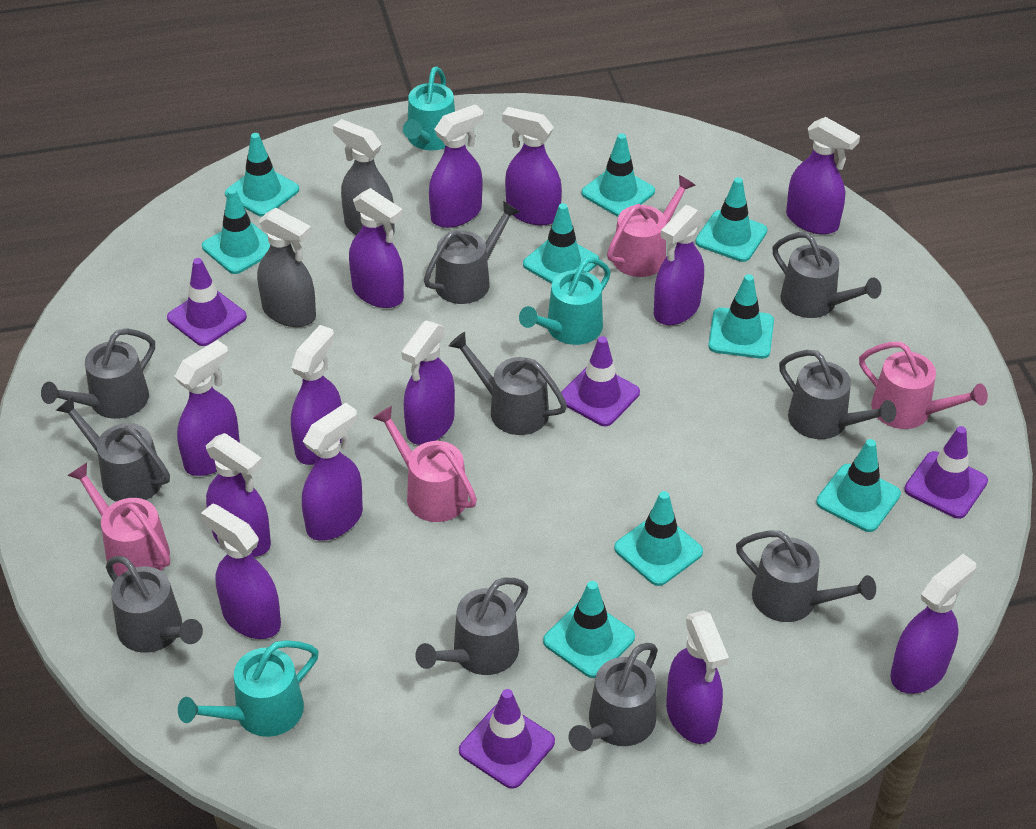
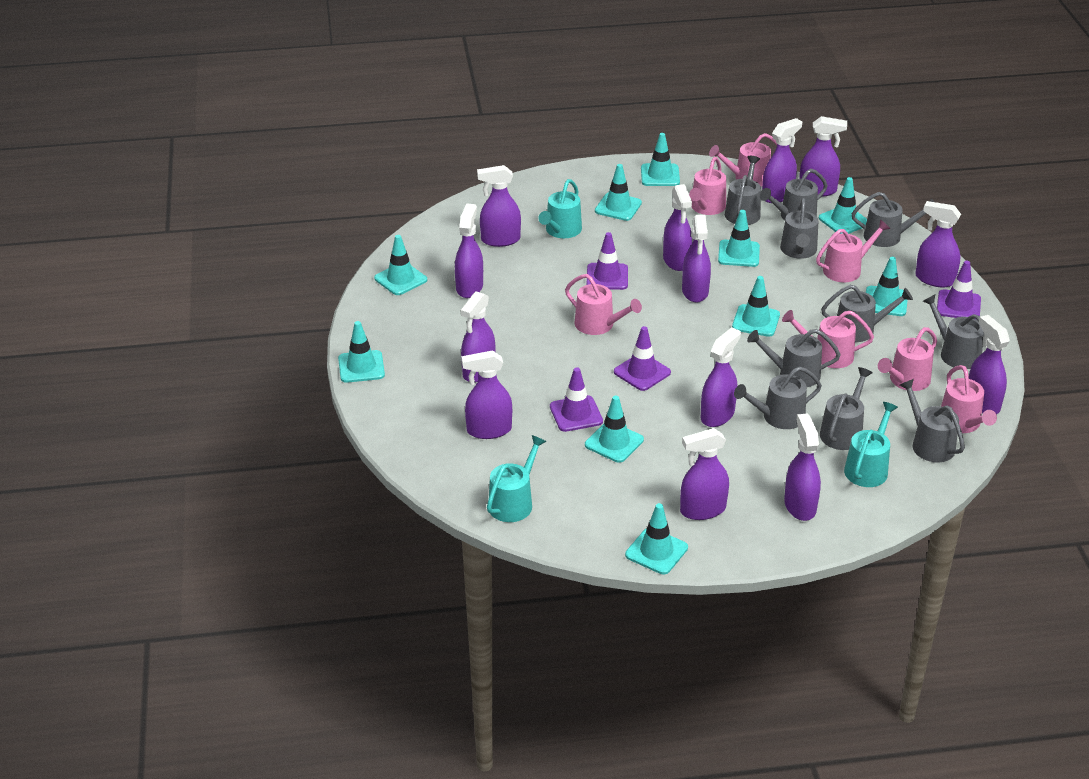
grey spray bottle: [257,208,316,327] [333,119,395,235] = 2 -> none = 0
pink watering can: [67,462,170,577] [373,406,477,522] [607,175,696,277] [859,342,988,429] = 4 -> [565,274,642,335] [689,157,726,215] [709,133,777,187] [782,310,874,368] [816,220,890,282] [878,327,937,391] [941,365,997,433] = 7
turquoise traffic cone: [202,188,270,274] [225,133,299,217] [523,203,599,284] [543,581,635,678] [581,133,655,217] [614,491,703,586] [695,177,768,262] [708,274,774,359] [816,439,901,532] = 9 -> [338,321,385,383] [374,235,427,295] [585,396,644,463] [595,164,642,221] [625,503,688,574] [641,133,680,186] [718,210,760,267] [732,276,780,337] [819,177,867,234] [866,257,908,316] = 10

